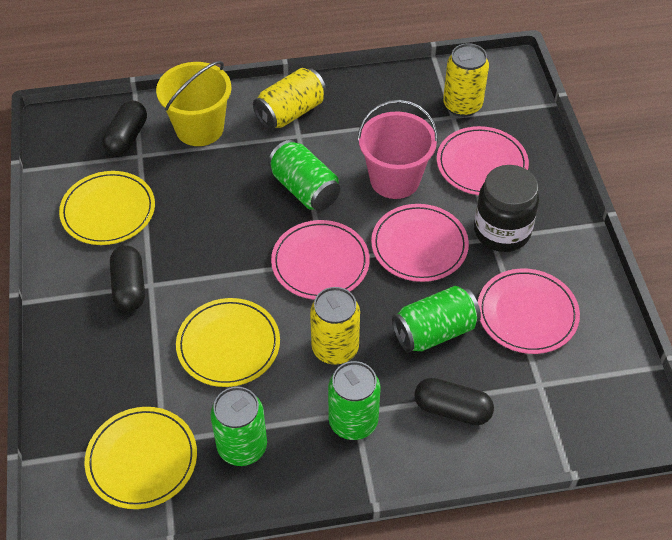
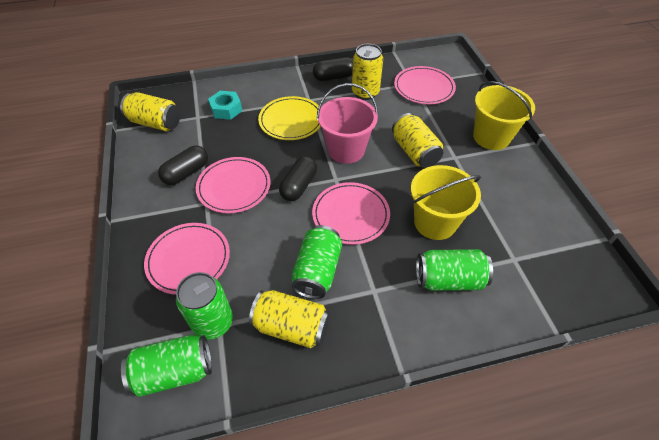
black jar: [474,165,539,252] = 1 -> none = 0
turquoise nut: none = 0 -> [208,91,242,120] = 1
yellow bucket: [156,61,231,146] = 1 -> [411,165,481,240] [473,81,535,150] = 2
yellow can: [253,68,326,130] [310,287,360,365] [443,43,489,117] = 3 -> [120,92,180,131] [249,290,330,348] [352,44,383,100] [392,113,443,168] = 4
yellow plate: [59,171,155,245] [85,407,197,509] [176,298,280,387] = 3 -> [258,96,321,140] = 1

